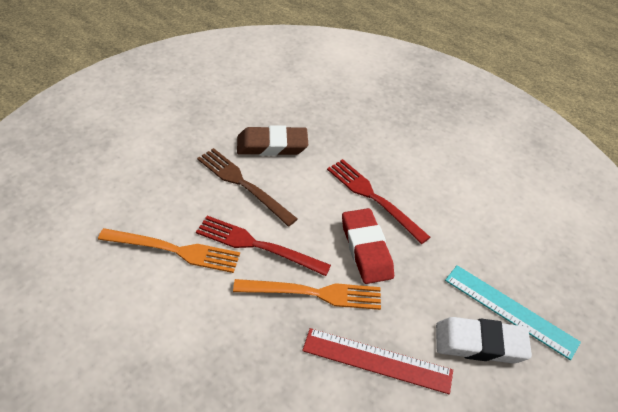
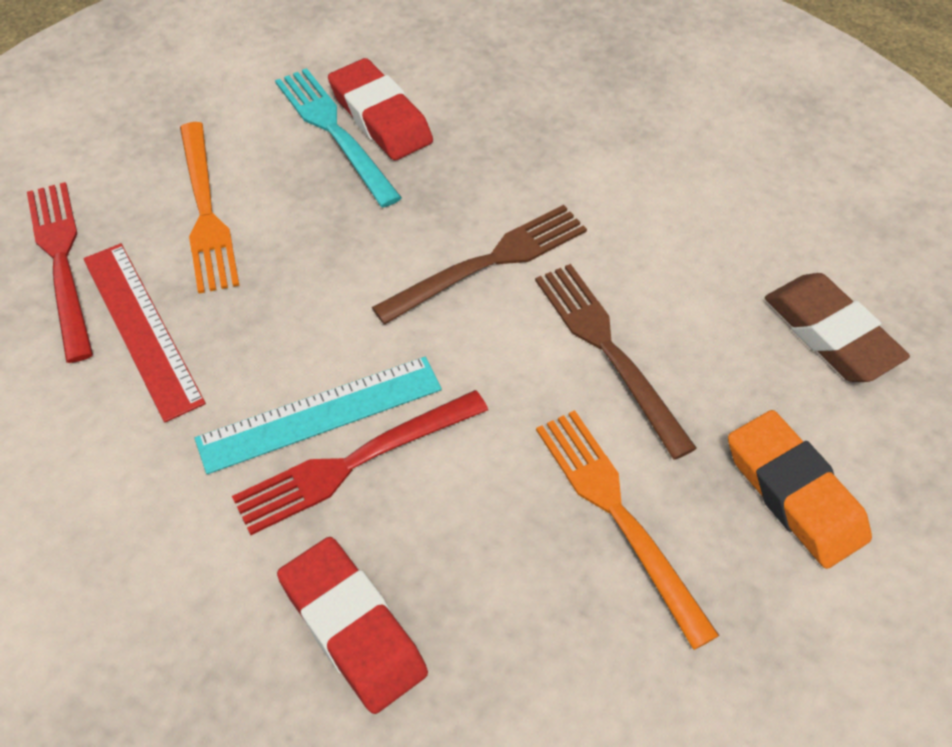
brown fork: [197,148,298,226] = 1 -> [372,205,587,325] [535,264,697,460] = 2
orange eraser: none = 0 -> [728,410,872,569] = 1
red eraser: [342,208,394,284] = 1 -> [277,537,428,714] [328,58,433,161] = 2
turquoise fork: none = 0 -> [275,68,402,208] = 1
white eraser: [436,317,532,363] = 1 -> none = 0

